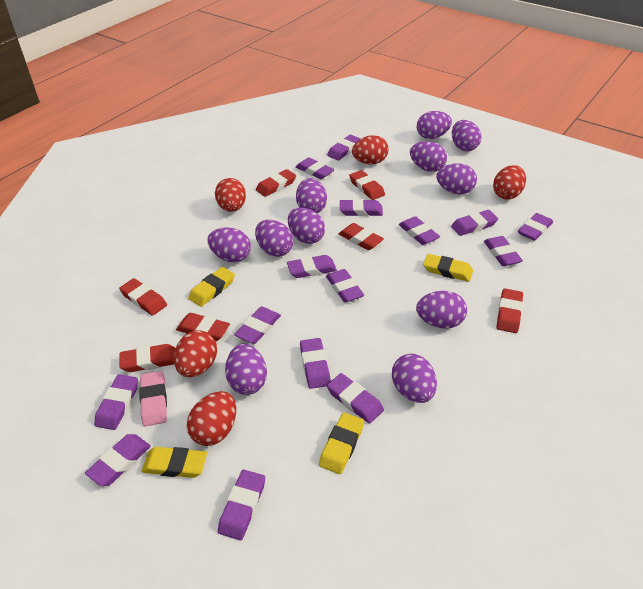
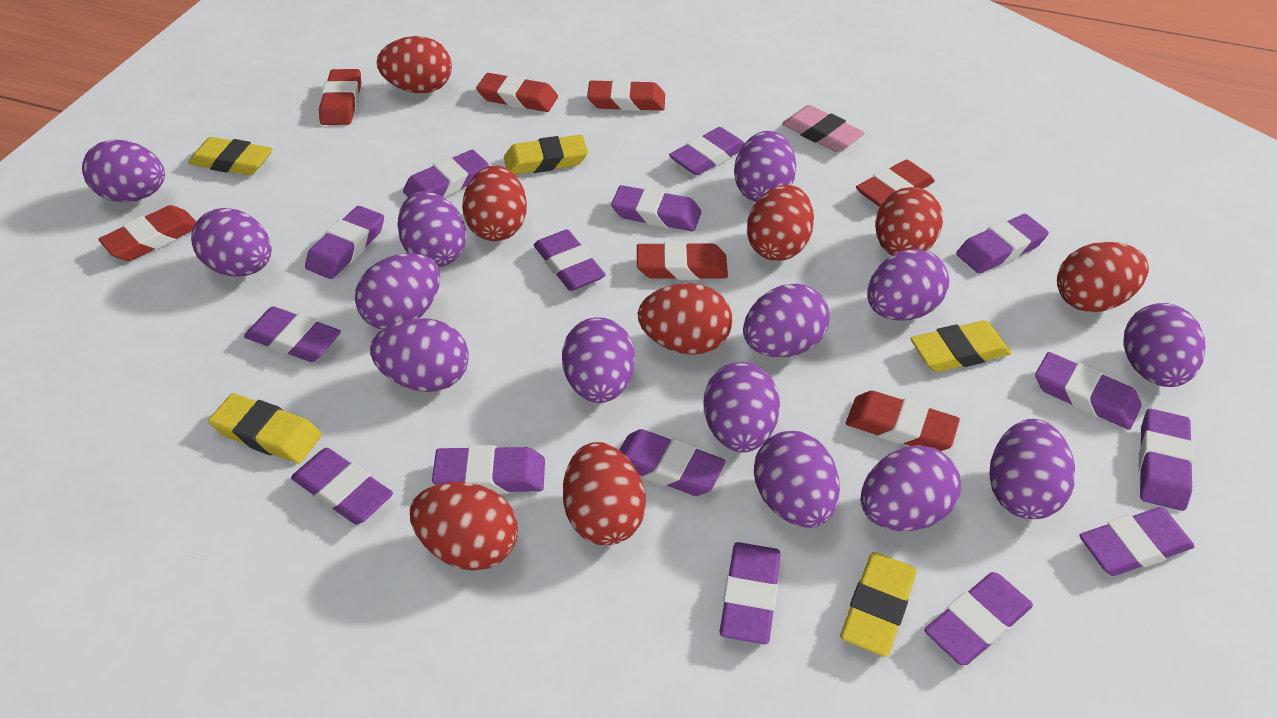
purple egg: [207,227,251,262] [225,344,267,395] [255,220,293,257] [288,208,325,244] [296,178,327,213] [392,354,437,403] [410,141,447,172] [416,291,467,329] [417,111,452,139] [436,163,477,194] [452,120,481,151] = 11 -> [82,139,165,202] [191,208,272,277] [355,253,440,330] [370,318,469,392] [397,191,467,267] [562,317,635,403] [704,362,780,453] [734,131,796,202] [743,284,829,357] [754,431,840,528] [860,445,961,531] [867,249,949,321] [989,419,1075,519] [1124,303,1205,387] = 14
red egg: [174,330,217,377] [187,391,236,446] [215,178,246,212] [352,135,389,164] [493,165,526,200] = 5 -> [377,36,452,93] [410,482,518,571] [462,165,527,241] [563,442,646,545] [638,283,732,355] [747,185,814,261] [876,187,943,256] [1057,242,1149,312] = 8
yellow eraser: [142,447,207,478] [188,267,235,307] [319,412,364,474] [423,254,473,282] = 4 -> [188,137,273,176] [208,393,322,464] [504,135,588,174] [840,552,916,657] [910,320,1011,372] = 5

